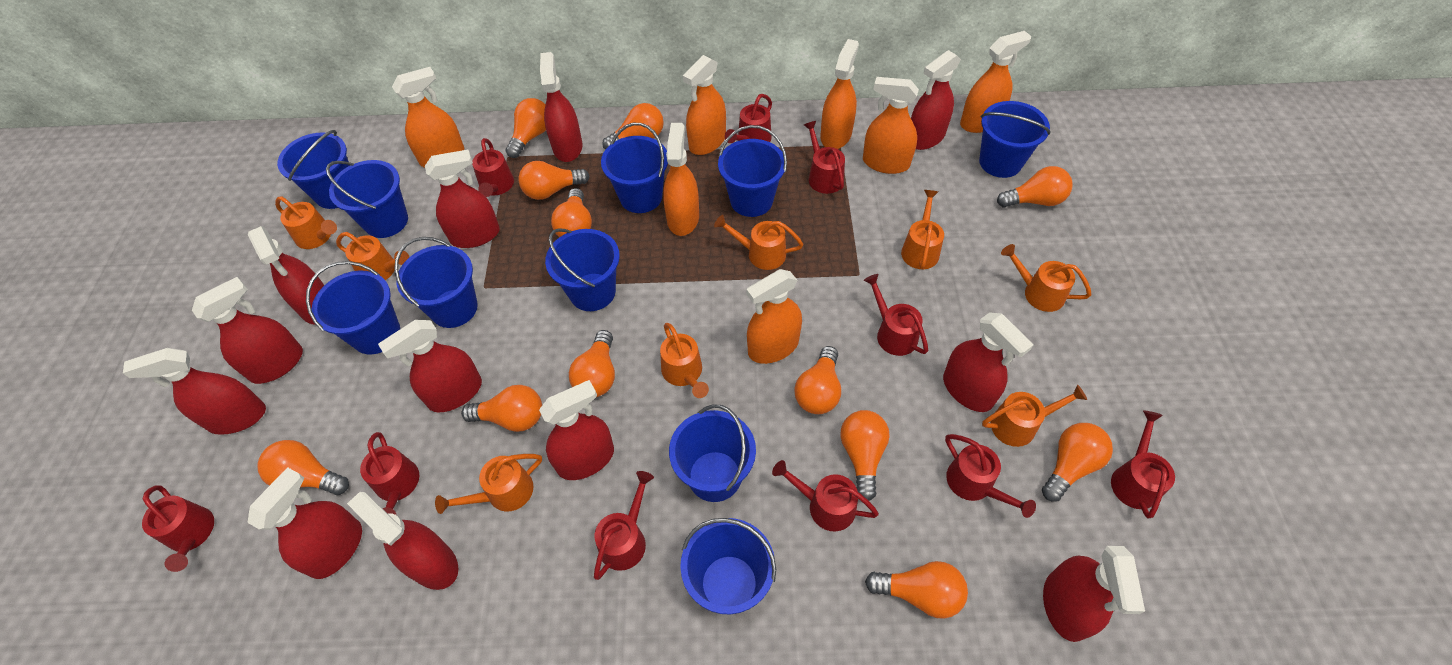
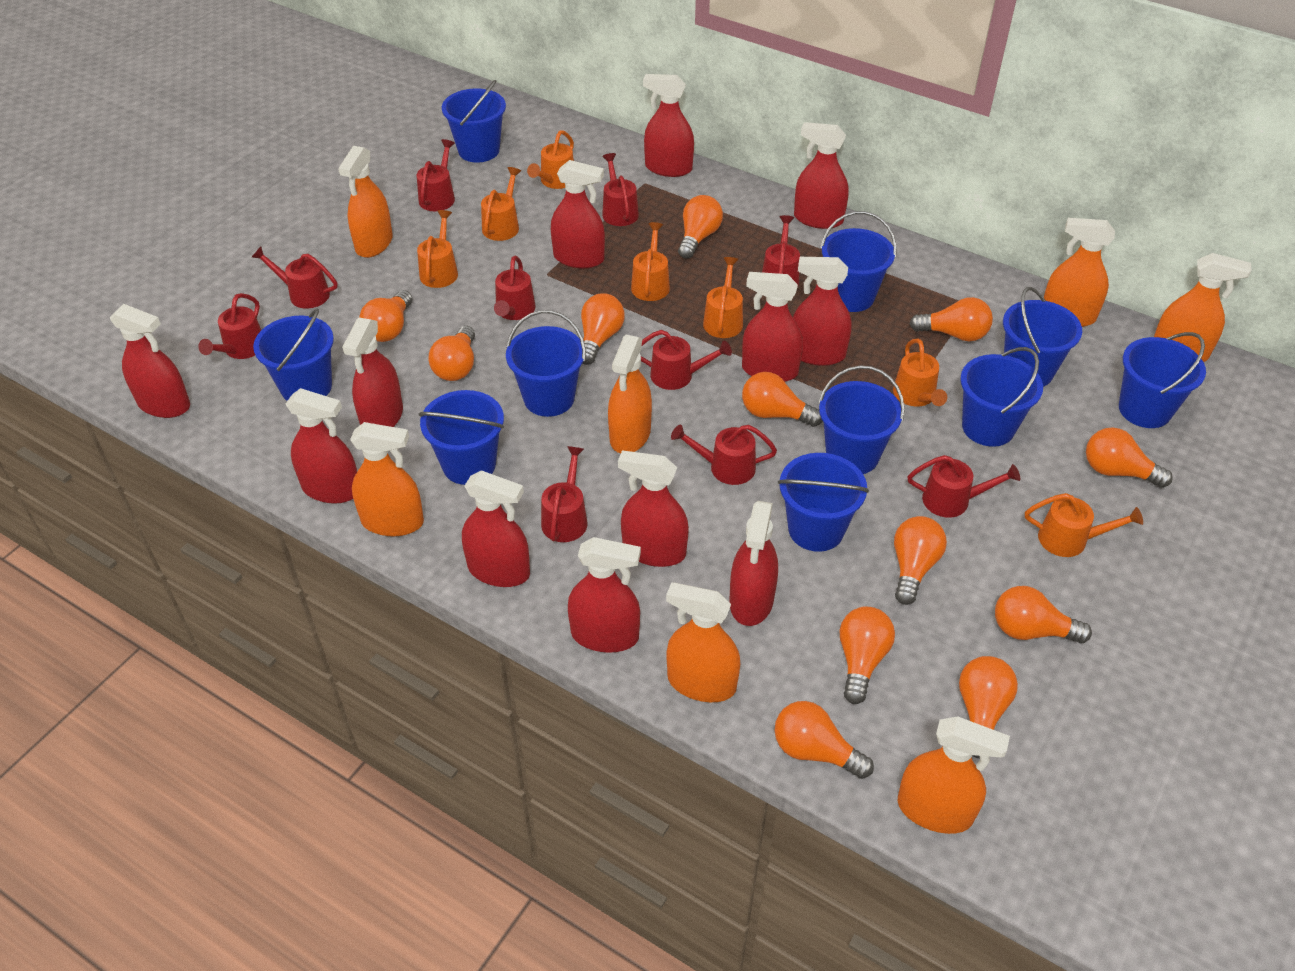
orange watering can: [275,196,337,249] [336,232,409,280] [435,454,542,514] [660,323,709,398] [714,215,803,270] [901,190,944,269] [982,385,1087,447] [1001,244,1092,312] = 8 -> [417,210,458,288] [481,167,521,241] [527,130,574,189] [631,222,670,301] [703,257,743,338] [893,338,947,407] [1025,493,1143,557] = 7

